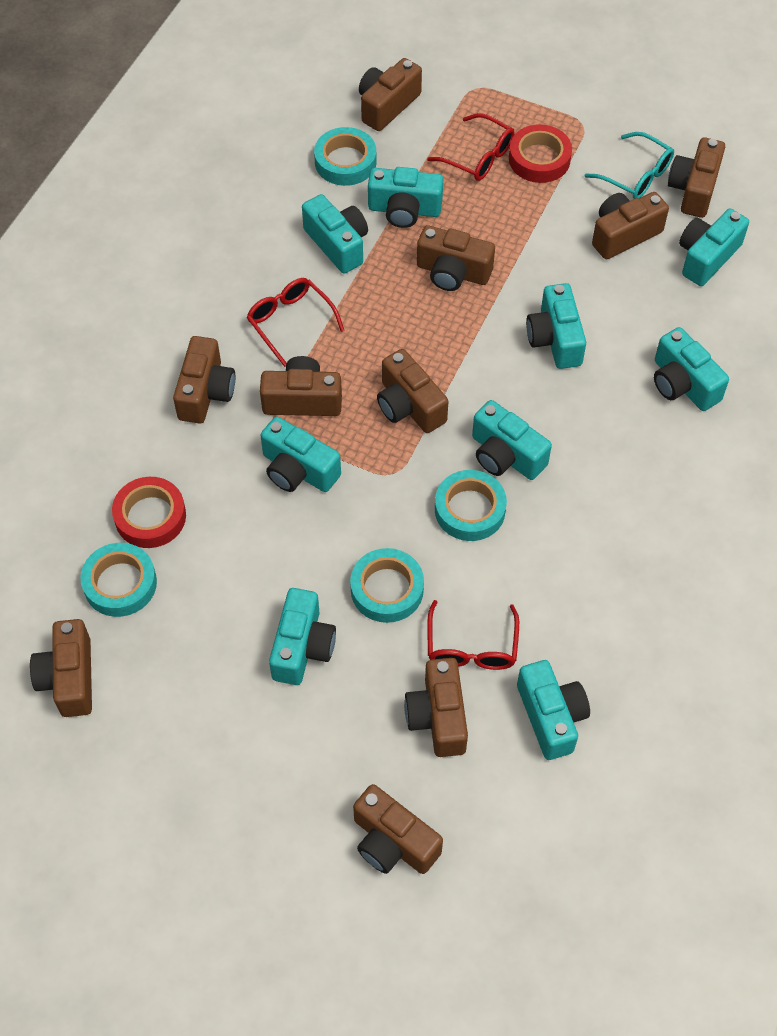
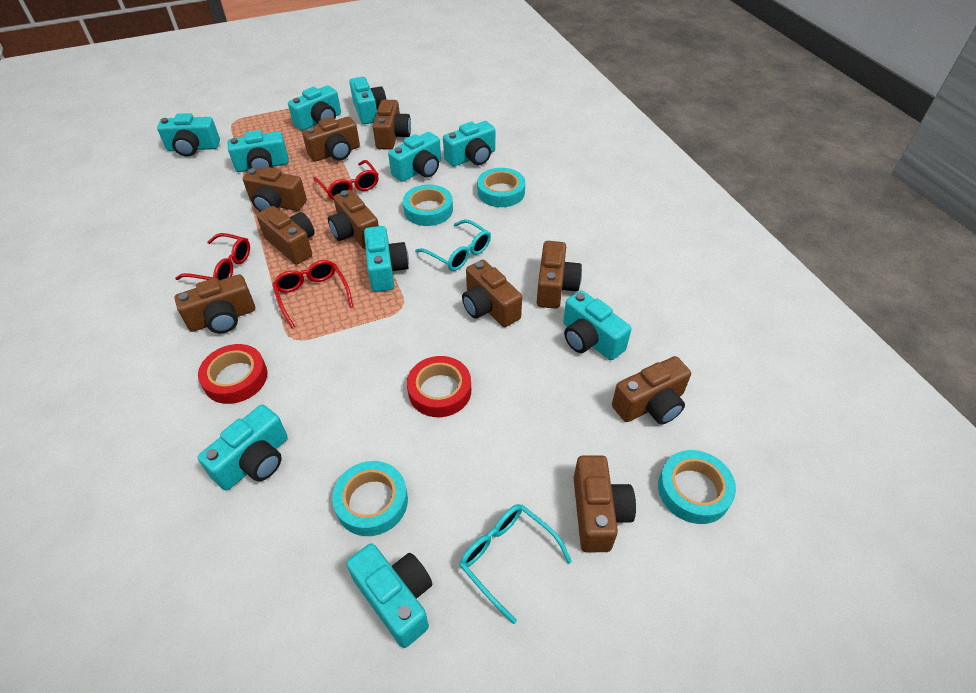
turquoise camera: [261,417,341,492] [269,588,336,685] [302,194,368,274] [368,167,443,228] [472,400,552,480] [517,660,590,760] [526,283,586,369] [654,327,729,411] [679,208,749,286] = 9 -> [157,113,220,157] [198,405,288,490] [227,130,289,172] [288,85,341,130] [346,543,432,648] [349,77,387,124] [364,226,409,292] [388,132,441,182] [443,121,495,167] [563,290,631,360] = 10
turquoise glasses: [585,132,674,199] = 1 -> [415,219,491,271] [459,504,572,624] = 2

